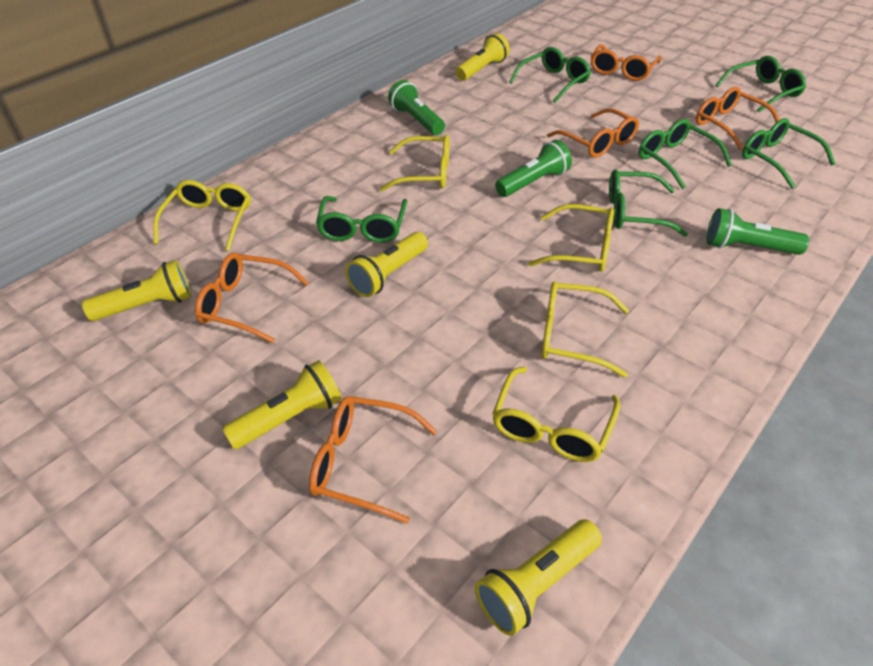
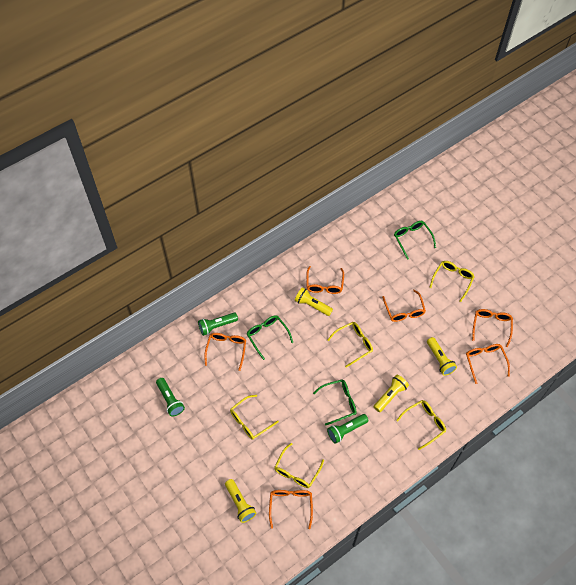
green glasses: [316,196,407,243] [509,47,591,103] [609,169,688,237] [639,119,732,189] [715,56,806,112] [742,118,836,189] = 6 -> [247,315,293,360] [313,379,357,426] [394,221,436,260] = 3
orange glasses: [195,253,309,343] [309,396,437,524] [547,108,639,158] [591,44,662,81] [696,86,779,150] = 5 -> [204,333,246,371] [269,490,313,529] [306,266,344,294] [382,290,426,322] [466,344,510,384] [472,309,513,347] = 6
yellow flashlight: [82,260,191,321] [222,360,342,449] [345,232,428,297] [456,33,510,81] [475,519,602,636] = 5 -> [225,479,256,523] [295,287,333,316] [374,375,409,412] [427,337,457,376] = 4

